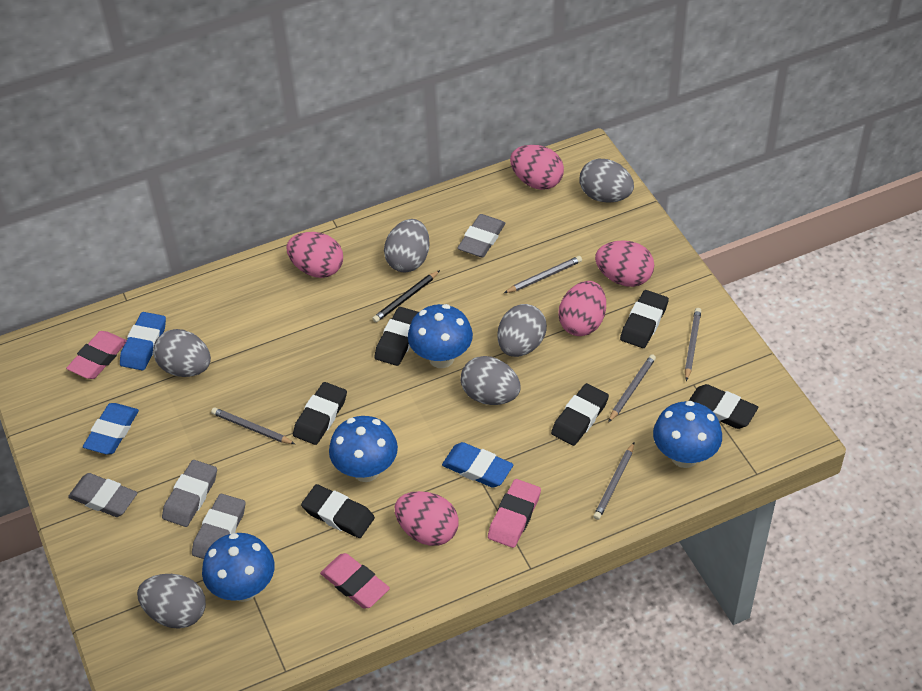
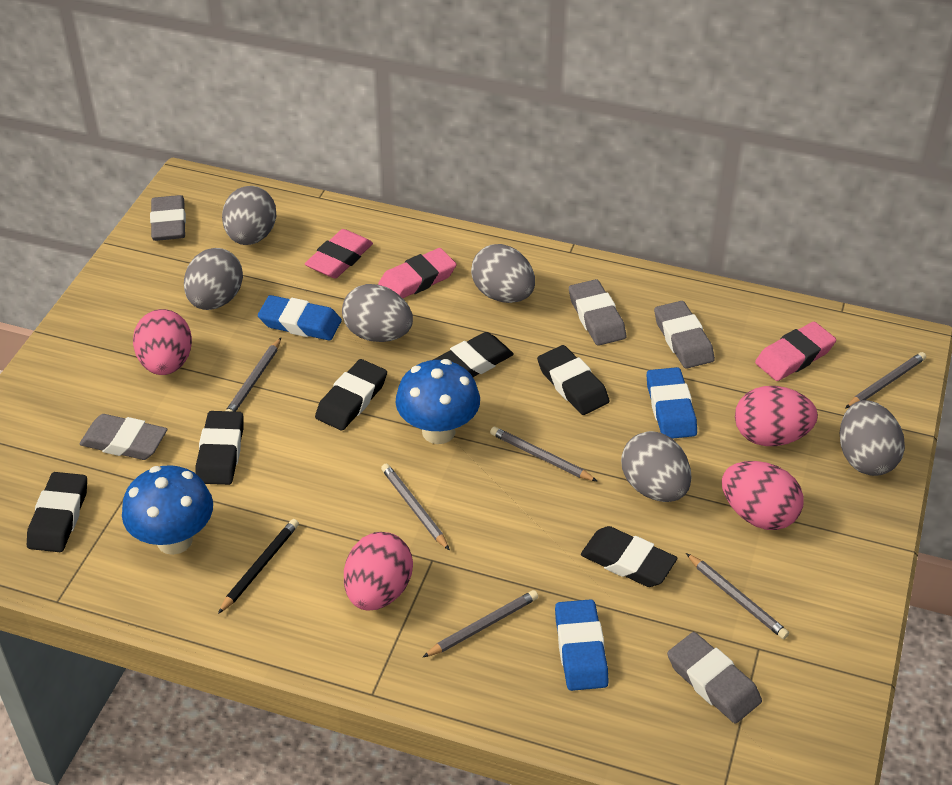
blue mushroom: [202,533,275,602] [329,416,398,482] [408,304,473,368] [653,401,722,468] = 4 -> [122,465,213,555] [396,359,480,444] = 2
grey eraser: [68,473,137,517] [162,460,217,527] [192,494,246,559] [457,214,505,257] = 4 -> [80,414,167,460] [150,195,186,241] [569,279,626,346] [654,301,715,369] [667,632,762,724] = 5
grey pencil: [211,408,295,444] [504,256,582,293] [593,442,634,520] [608,354,656,423] [685,308,701,381] = 5 -> [226,338,281,412] [381,463,450,551] [423,590,538,657] [490,427,598,482] [686,553,789,639] [845,352,926,408] = 6
pink egg: [286,232,343,278] [395,491,459,546] [510,145,564,190] [558,281,606,336] [595,240,654,287] = 5 -> [133,309,192,375] [344,532,413,611] [722,461,804,530] [735,386,818,446] = 4

